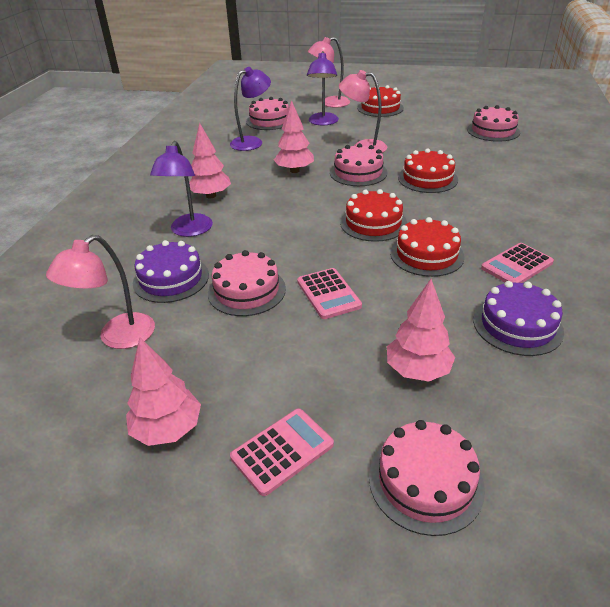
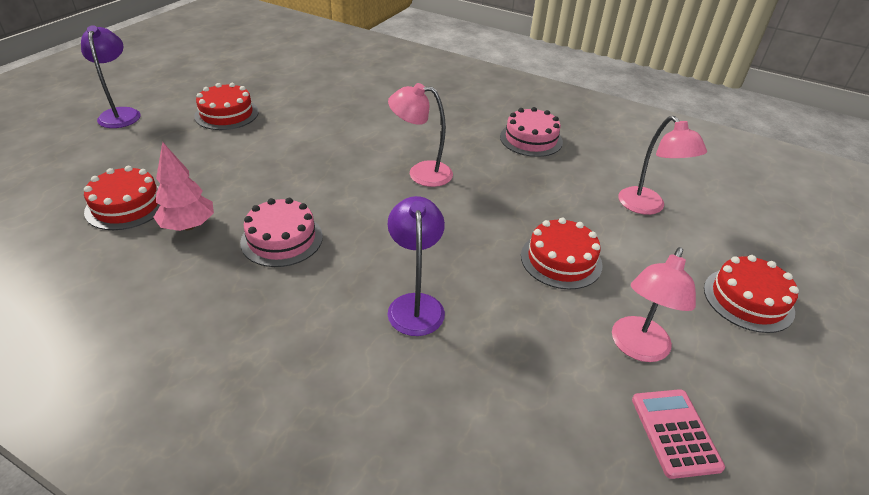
pink cake: [208,250,286,316] [246,97,289,130] [330,143,387,186] [369,420,485,536] [467,105,520,142] = 5 -> [240,198,323,267] [500,107,563,157] = 2
pink calculator: [230,409,334,496] [297,268,362,319] [481,243,554,283] = 3 -> [632,389,725,479] = 1
pink tree: [126,337,201,446] [189,123,231,198] [274,100,314,173] [387,279,455,382] = 4 -> [153,142,214,231] = 1
purple cake: [133,240,209,303] [473,281,564,356] = 2 -> none = 0
purple lamp: [150,141,213,237] [230,67,271,151] [307,51,339,125] = 3 -> [81,25,140,128] [387,196,445,336] = 2

